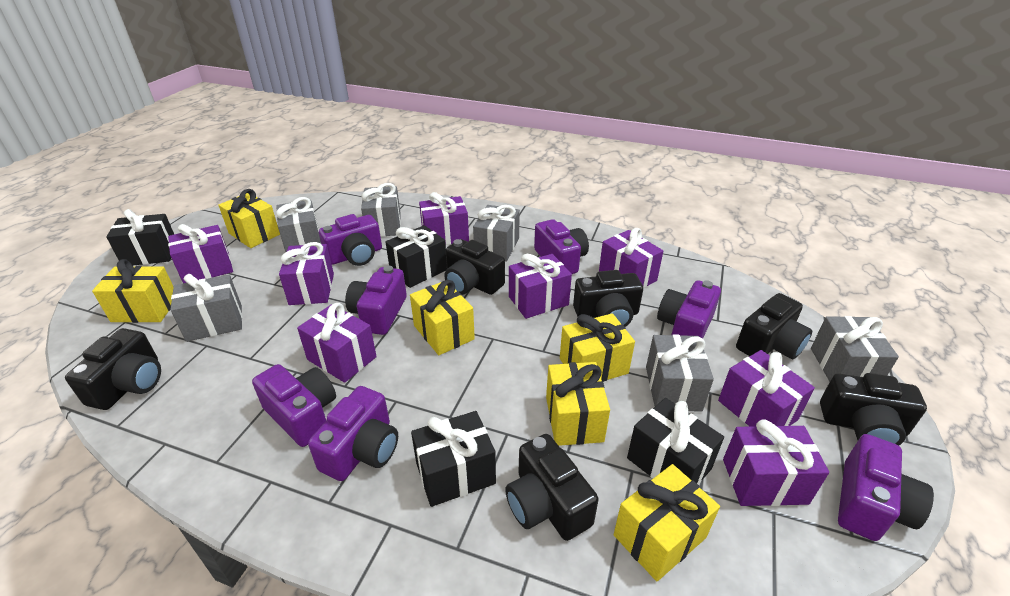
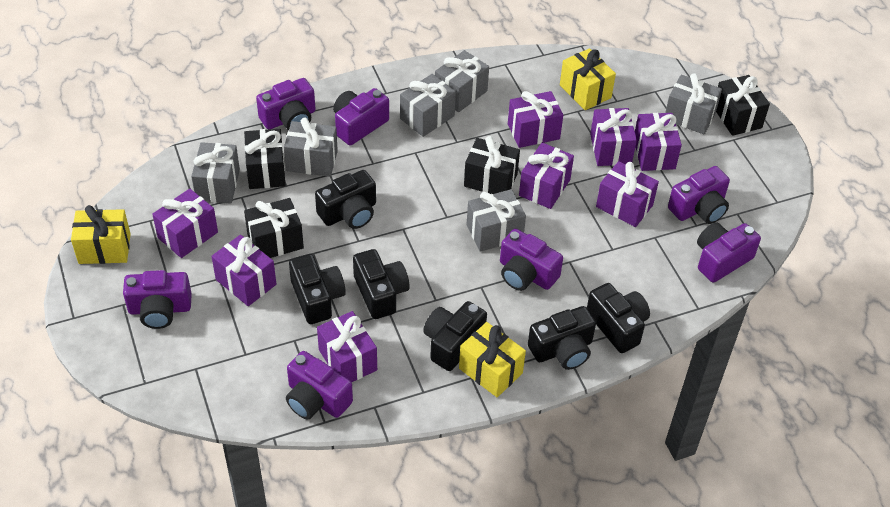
yellow gift: [92,259,173,323] [218,189,280,248] [410,280,475,355] [546,362,610,446] [560,313,635,382] [614,464,720,581] = 6 -> [71,205,131,264] [459,322,526,397] [560,48,616,110] = 3

